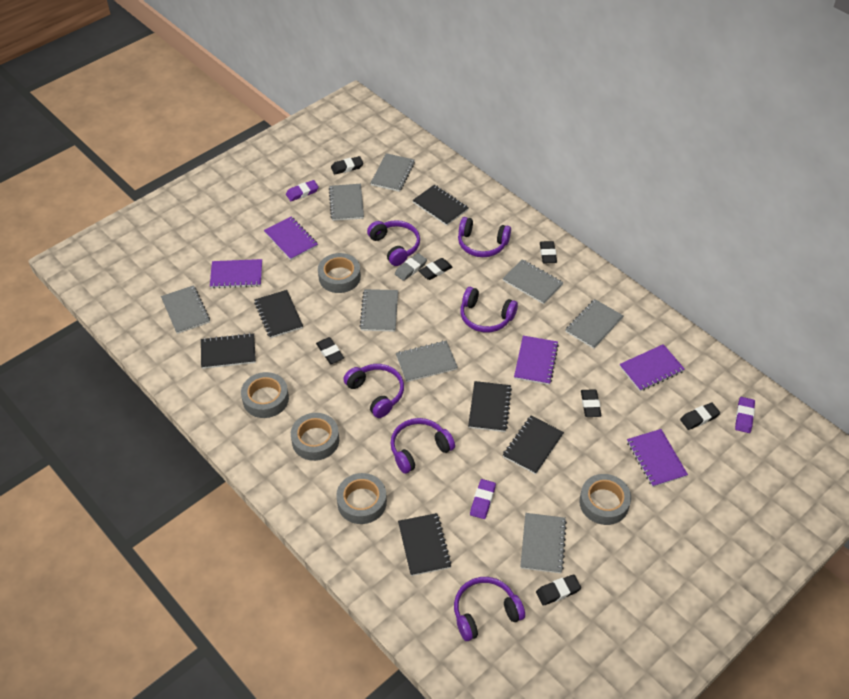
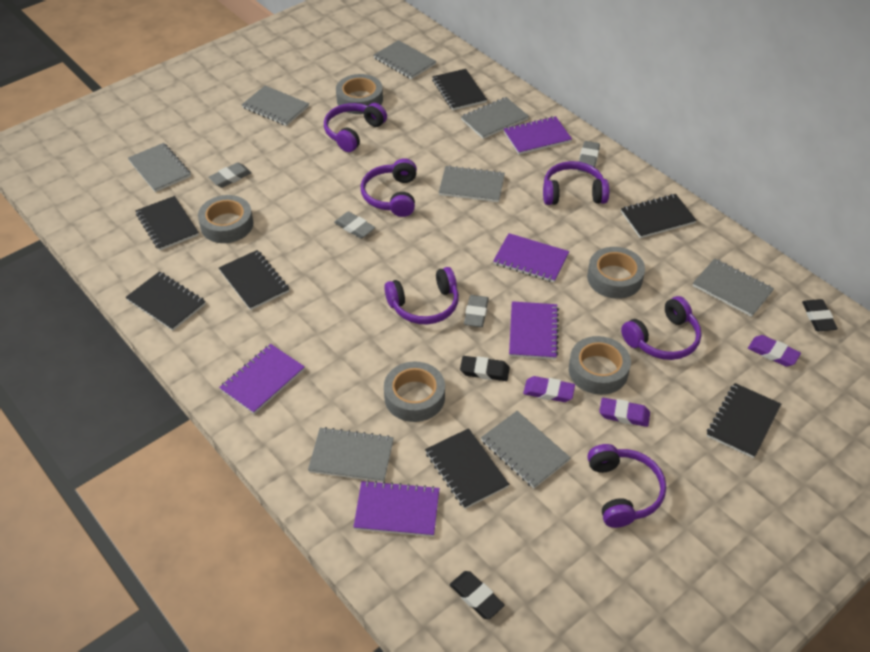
black eraser: [316,337,344,364] [331,156,363,175] [419,258,452,280] [536,574,581,606] [540,241,557,263] [581,389,601,417] [680,402,720,430] = 7 -> [450,571,505,619] [460,356,510,381] [802,299,838,331] = 3
black notebook: [201,333,256,369] [254,290,303,338] [398,513,452,576] [412,185,469,226] [468,381,512,432] [503,415,564,474] = 6 -> [126,271,206,331] [136,196,199,250] [219,250,289,310] [425,428,509,509] [432,69,487,110] [621,194,697,238] [707,383,781,458] = 7
grey eraser: [395,253,427,281] = 1 -> [208,163,252,188] [334,211,375,239] [464,295,489,327] [578,141,600,173] = 4

